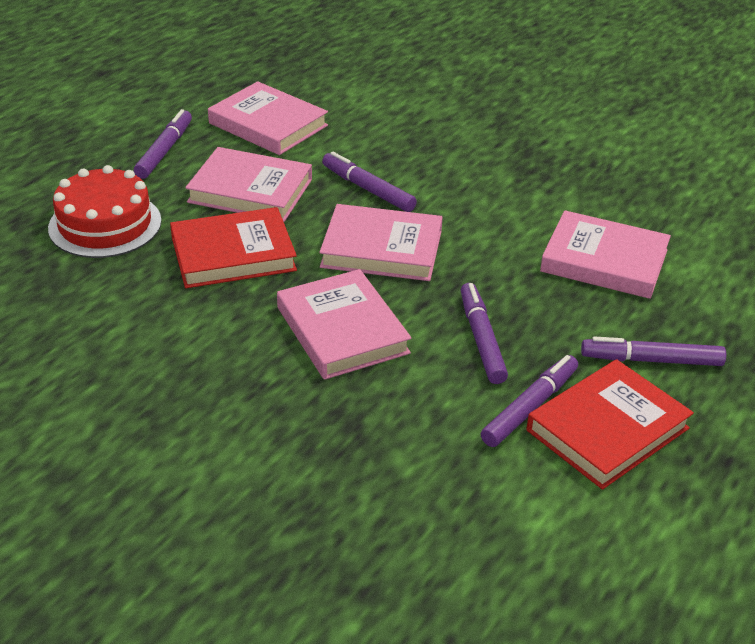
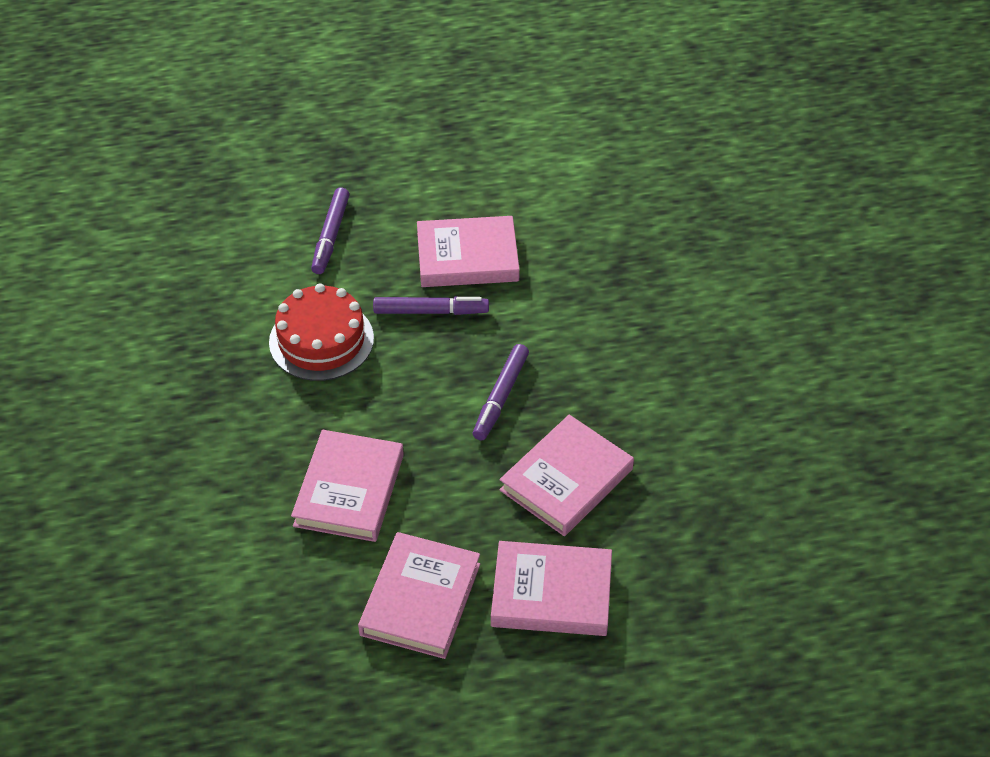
purple marker: [134,109,192,179] [322,152,417,212] [461,283,508,384] [481,355,578,447] [581,336,726,366] = 5 -> [311,187,350,274] [373,296,489,315] [473,344,529,441] = 3
red book: [170,207,297,288] [526,359,694,490] = 2 -> none = 0

